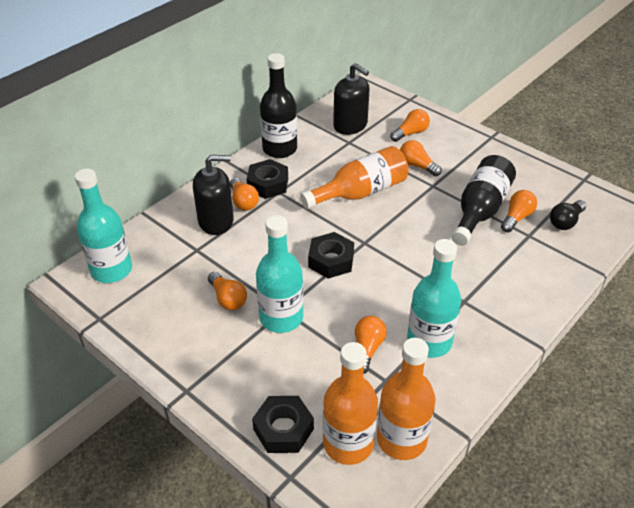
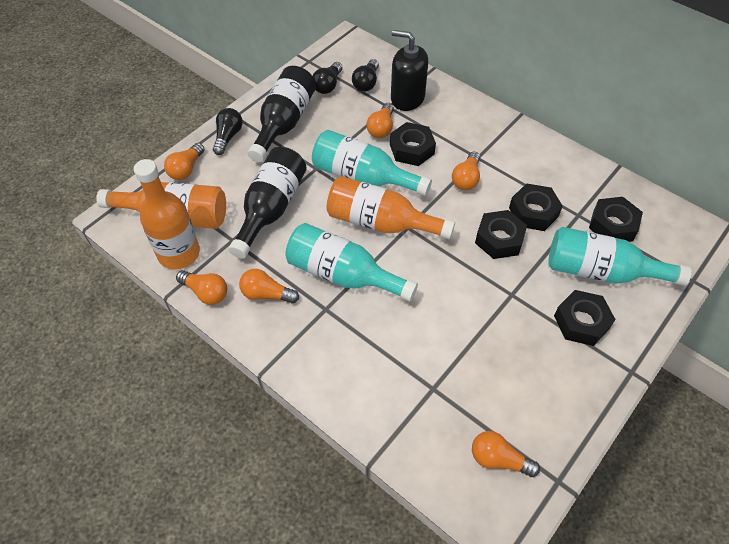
black light bulb: [550,200,586,230] = 1 -> [213,108,243,155] [313,62,343,94] [352,59,379,92] = 3
black nut: [247,159,288,199] [252,396,314,453] [308,232,354,279] = 3 -> [390,122,436,166] [475,210,527,259] [509,183,563,231] [554,290,616,346] [589,197,643,242] = 5
black soap dispenser: [193,155,234,235] [333,63,369,135] = 2 -> [391,30,428,111] = 1

